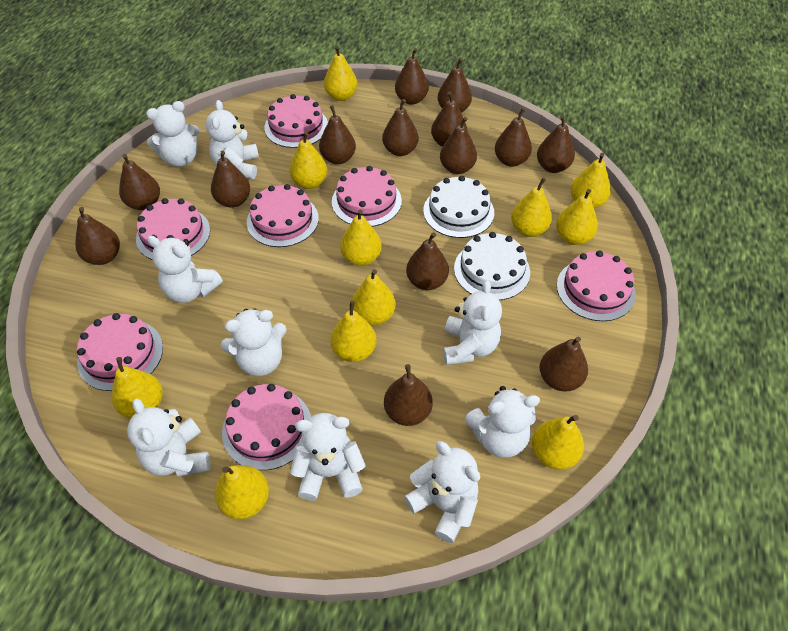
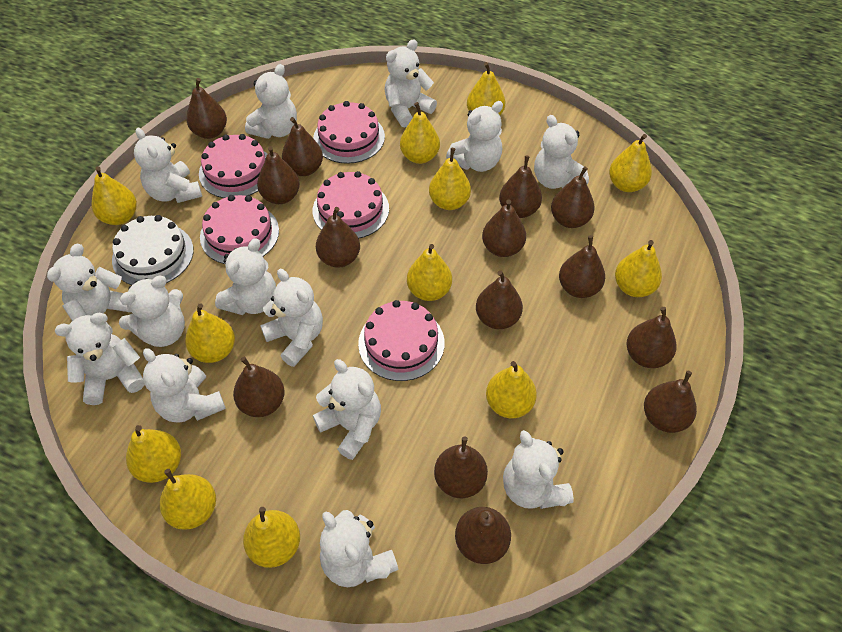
pink cake: [77,313,163,391] [136,198,210,260] [222,384,311,470] [247,184,319,247] [264,94,328,148] [332,166,402,227] [557,251,636,321] = 7 -> [199,134,267,198] [200,195,279,264] [313,101,385,164] [313,171,389,238] [358,300,445,381] = 5
white cake: [423,176,494,238] [454,232,530,300] = 2 -> [112,215,194,285] = 1
white teddy bear: [127,398,210,476] [146,101,199,167] [147,236,223,303] [206,100,259,179] [221,308,287,376] [290,413,366,501] [404,441,480,543] [443,280,502,365] [465,386,540,458] = 9 -> [47,244,131,334] [55,313,145,405] [119,276,185,347] [134,128,202,203] [143,348,226,423] [215,238,276,315] [245,64,297,139] [260,269,323,367] [313,359,381,460] [320,510,399,587] [385,39,437,128] [446,101,503,172] [503,430,574,509] [534,115,589,189] = 14
yellow pear: [111,357,163,418] [215,465,269,519] [289,132,328,189] [324,46,358,101] [330,301,377,362] [340,209,382,266] [352,269,396,326] [511,178,552,237] [532,415,584,470] [556,189,598,245] [571,153,611,208] = 11 -> [91,166,137,225] [126,425,181,483] [160,469,216,530] [185,303,235,363] [243,507,300,568] [400,102,440,164] [407,244,452,301] [429,148,471,210] [467,62,505,115] [486,361,537,418] [609,134,652,192] [615,240,662,297] = 12

